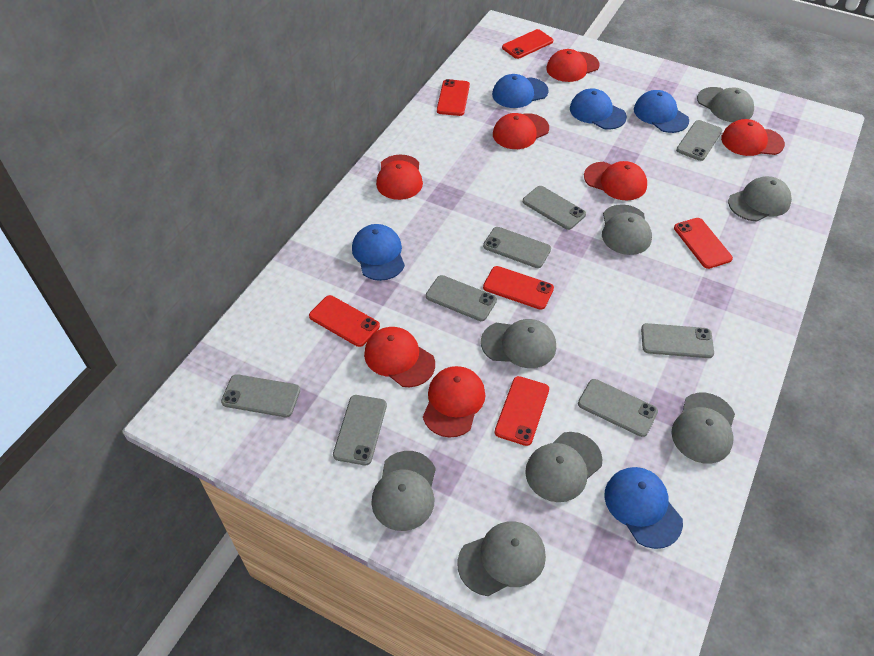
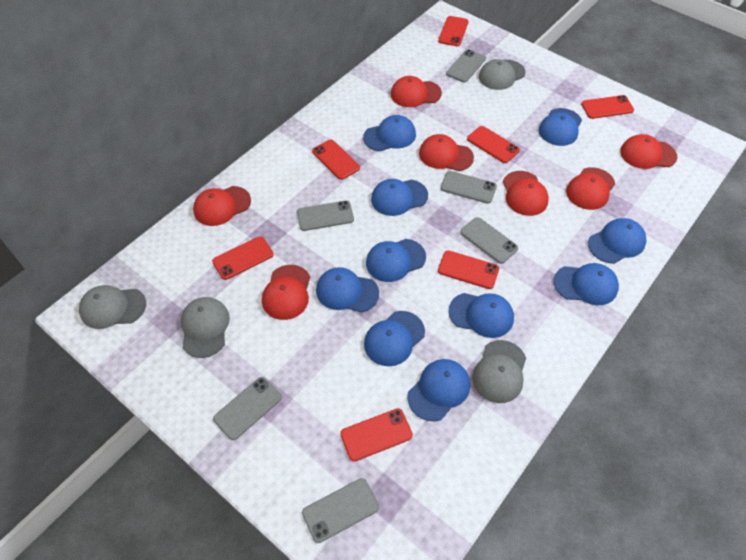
blue cap: [352,224,405,281] [492,74,549,108] [570,89,627,130] [604,467,683,549] [634,90,689,133] = 5 -> [316,267,379,312] [363,115,416,151] [364,311,425,366] [366,239,426,282] [371,179,428,216] [407,359,470,421] [449,293,514,338] [539,108,582,146] [554,263,619,305] [588,218,646,264] = 10
grey cap: [371,451,436,531] [457,521,546,596] [481,319,556,368] [525,432,603,502] [602,204,652,255] [671,393,735,464] [697,87,754,122] [728,176,792,221] = 8 -> [79,285,146,329] [181,297,230,358] [472,340,526,403] [479,59,526,90] = 4
grey phone: [221,374,300,417] [333,395,387,465] [426,275,497,321] [483,227,551,268] [523,186,586,230] [578,379,658,437] [641,323,714,358] [676,120,722,161] = 8 -> [213,377,282,440] [297,201,354,231] [302,478,379,543] [440,171,497,204] [446,49,486,83] [460,217,518,264] = 6
red phone: [309,295,380,347] [437,79,470,116] [483,266,554,310] [495,376,549,446] [502,29,553,59] [674,218,733,269] = 6 -> [212,236,274,280] [312,140,360,180] [340,408,413,462] [438,16,469,46] [438,250,499,289] [467,126,520,163] [581,95,634,119] = 7

